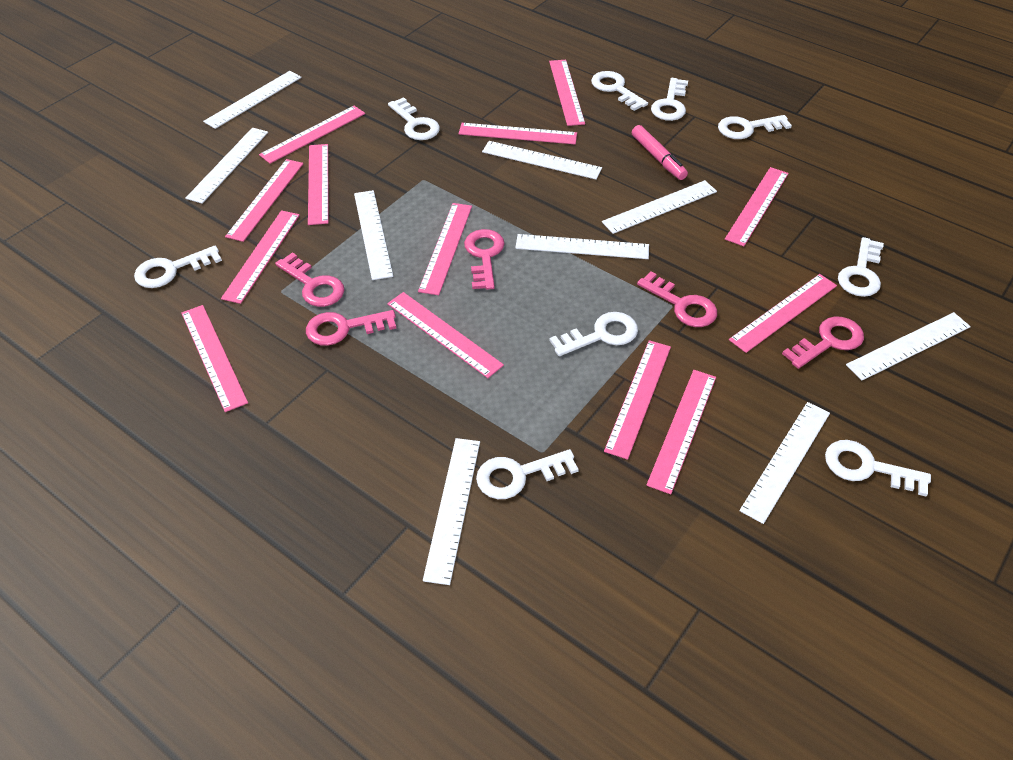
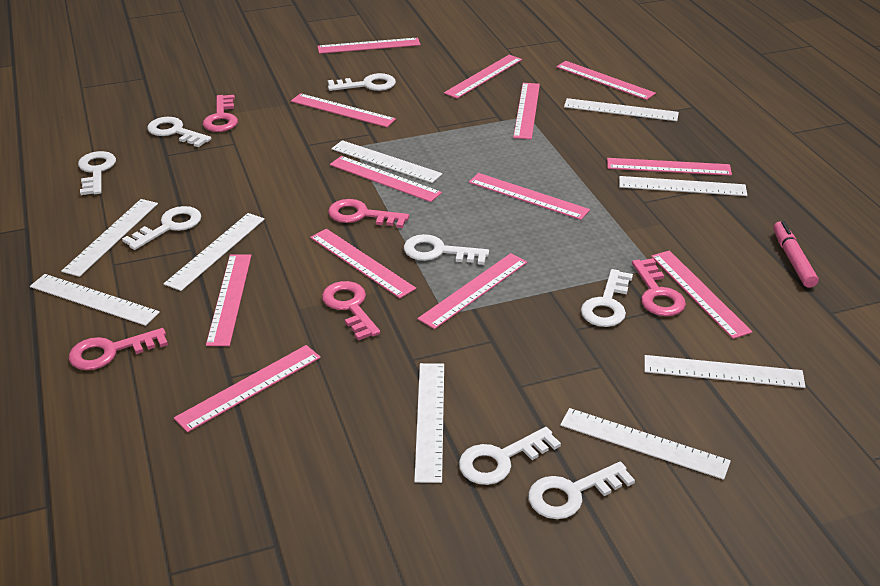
white key: [134,246,222,288] [388,97,440,140] [476,449,579,499] [549,312,638,356] [591,71,648,111] [651,78,688,121] [718,115,792,139] [825,440,931,497] [838,237,884,297] = 9 -> [78,151,116,195] [122,206,201,250] [147,117,212,147] [328,73,396,91] [404,234,489,265] [459,427,561,485] [528,462,635,519] [581,269,633,327] = 8

